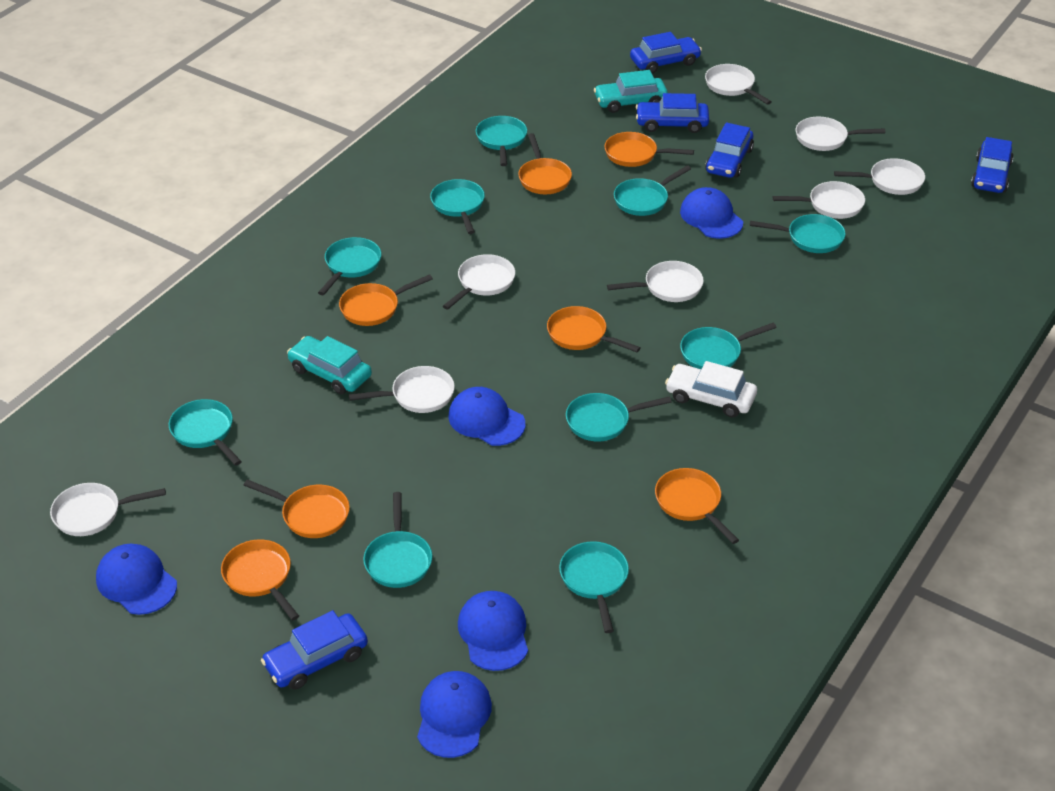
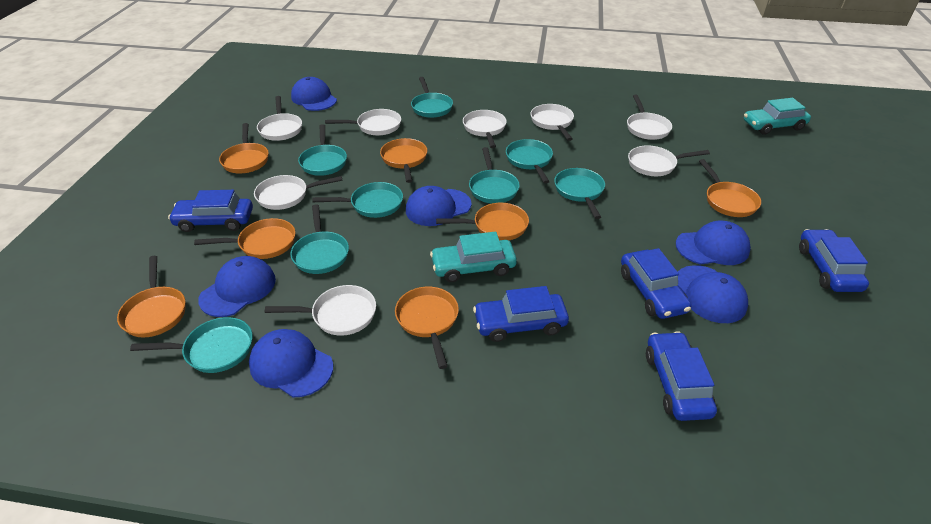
blue cap: [96,544,177,615] [417,671,492,758] [449,387,525,446] [458,591,528,671] [680,187,743,239] = 5 -> [198,256,276,317] [249,329,333,398] [291,77,337,111] [406,186,472,226] [676,221,751,265] [678,265,748,323] = 6
turquoise pan: [169,399,242,466] [318,237,381,295] [363,492,432,588] [430,179,485,234] [476,116,527,166] [559,541,629,633] [566,393,671,442] [614,165,691,216] [680,323,777,369] [750,214,846,253] = 10 -> [130,317,253,373] [290,204,349,274] [298,124,347,176] [312,182,403,218] [411,77,453,118] [469,147,520,203] [506,139,553,184] [554,168,605,219] = 8
white car: [665,361,757,418] = 1 -> none = 0

